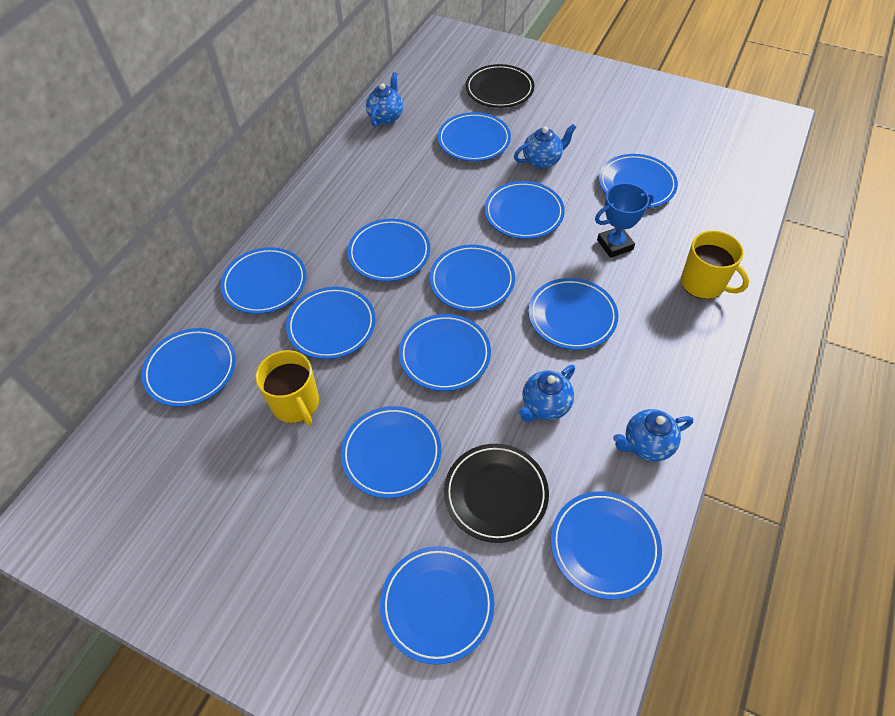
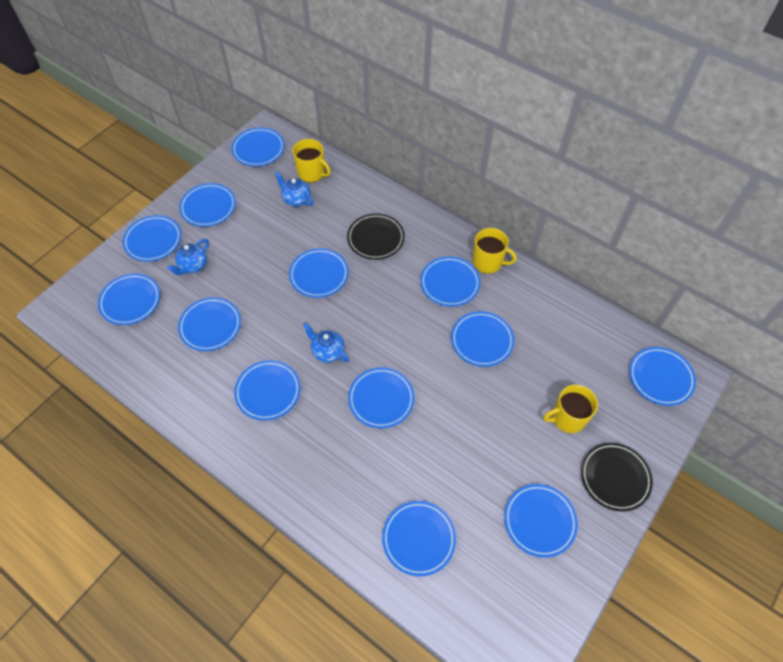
blue teapot: [366,72,403,127] [514,124,576,169] [519,365,575,422] [613,409,693,462] = 4 -> [167,239,209,275] [275,171,314,207] [303,323,349,363] = 3
blue trophy: [595,183,654,258] = 1 -> none = 0
yellow mug: [255,350,319,425] [681,231,749,299] = 2 -> [292,139,331,183] [473,228,517,274] [543,385,598,433] = 3

